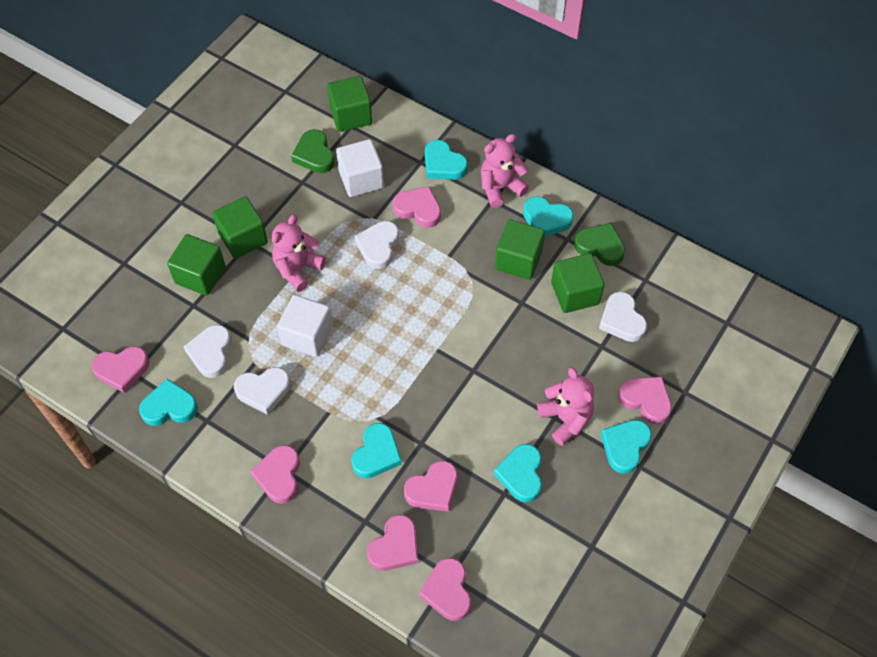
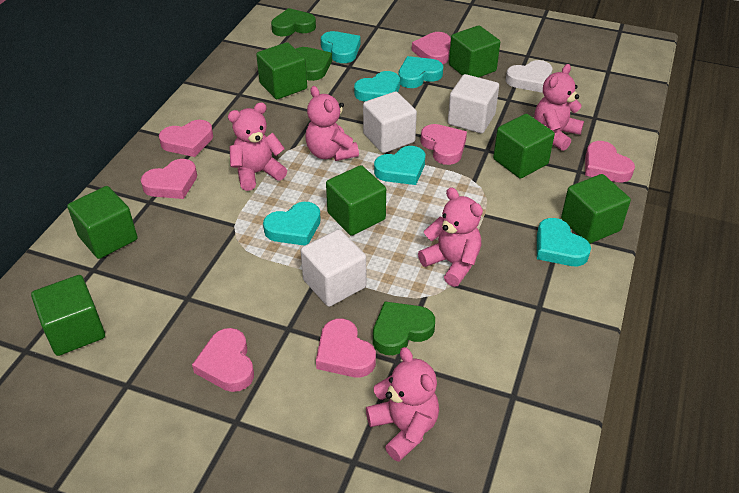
green cube: [167,234,226,296] [212,197,268,259] [327,76,372,132] [495,220,545,280] [551,253,604,313] = 5 -> [31,275,105,356] [67,186,138,259] [256,42,307,99] [326,165,386,236] [449,25,500,77] [493,114,555,179] [561,174,631,244] = 7
green heart: [291,129,335,173] [574,223,625,266] = 2 -> [271,8,316,36] [296,47,332,81] [373,301,435,355] = 3
pink teddy bear: [272,214,326,292] [481,134,529,208] [537,367,594,446] = 3 -> [228,102,287,191] [305,86,359,161] [366,347,439,462] [418,187,483,287] [534,64,584,151] = 5
white cube: [277,295,333,357] [336,139,384,197] = 2 -> [300,229,366,307] [363,91,417,153] [448,74,499,134] = 3
white heart: [183,325,232,378] [234,367,291,415] [354,221,399,269] [599,292,647,342] = 4 -> [506,60,552,93] = 1

